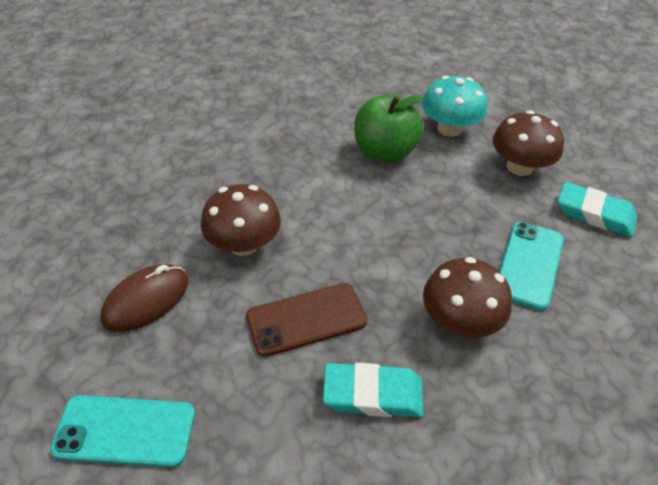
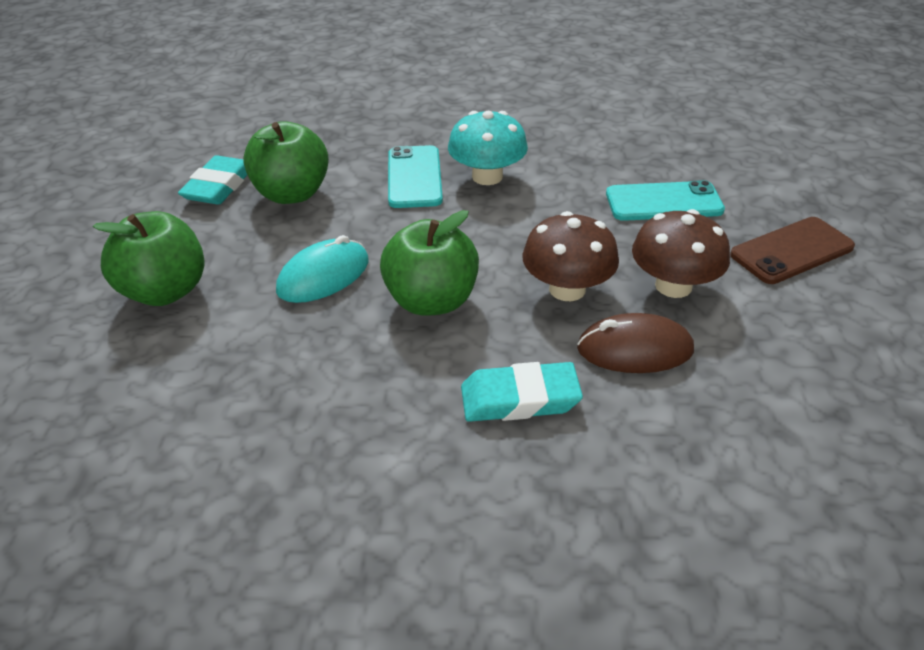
brown mushroom: [201,184,281,256] [423,257,512,338] [493,110,564,176] = 3 -> [522,211,619,301] [632,209,730,298] = 2
green apple: [354,94,424,163] = 1 -> [93,211,204,306] [243,121,329,204] [380,210,479,316] = 3
turquoise mouse: none = 0 -> [276,235,369,303] = 1

